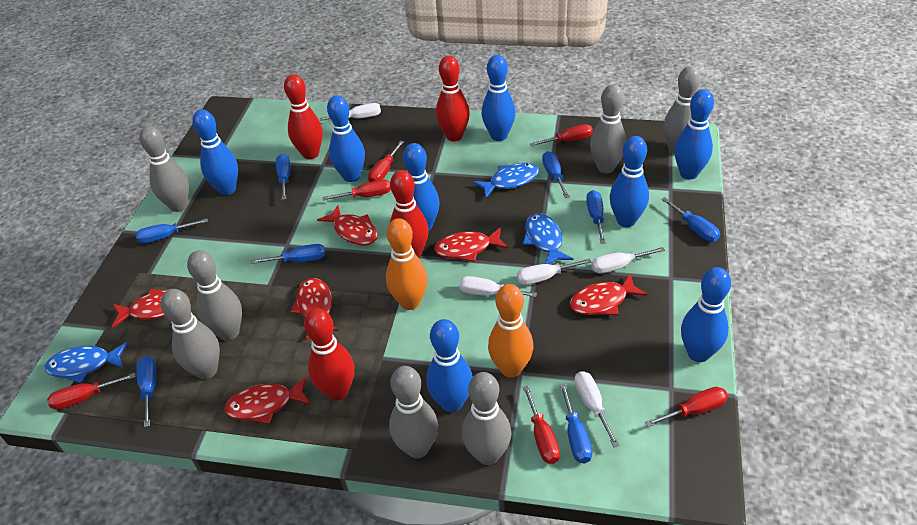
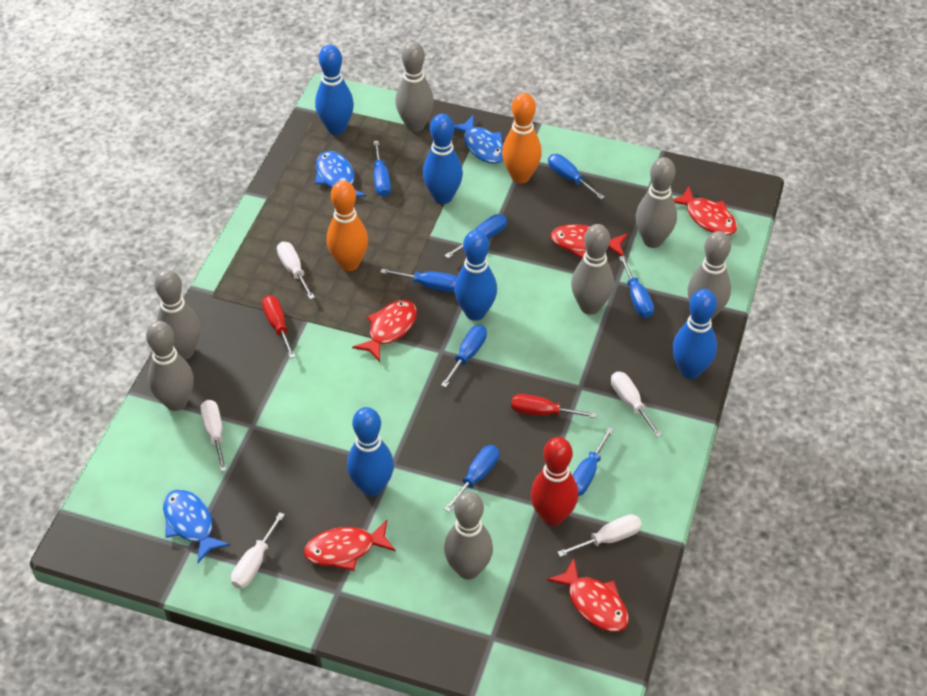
blue bowling pin: [192,109,238,195] [327,95,365,182] [403,143,440,230] [426,319,473,412] [481,55,516,141] [610,136,649,227] [674,89,714,180] [681,267,731,362] = 8 -> [315,45,354,135] [347,407,394,496] [423,114,463,204] [454,230,497,321] [672,289,717,379] = 5
red bowling pin: [284,74,323,159] [304,308,354,401] [390,170,429,258] [436,56,470,141] = 4 -> [530,437,578,526] = 1
red fish: [112,289,188,328] [225,376,311,424] [290,278,338,339] [317,205,378,245] [434,227,508,262] [569,273,647,315] = 6 -> [304,520,396,571] [352,300,417,362] [547,558,629,632] [550,224,628,258] [673,186,737,235] = 5
red screwdriver: [47,373,136,410] [322,180,391,200] [368,141,404,182] [523,386,560,464] [530,124,593,146] [645,387,728,427] = 6 -> [262,295,296,358] [511,394,597,418] = 2

